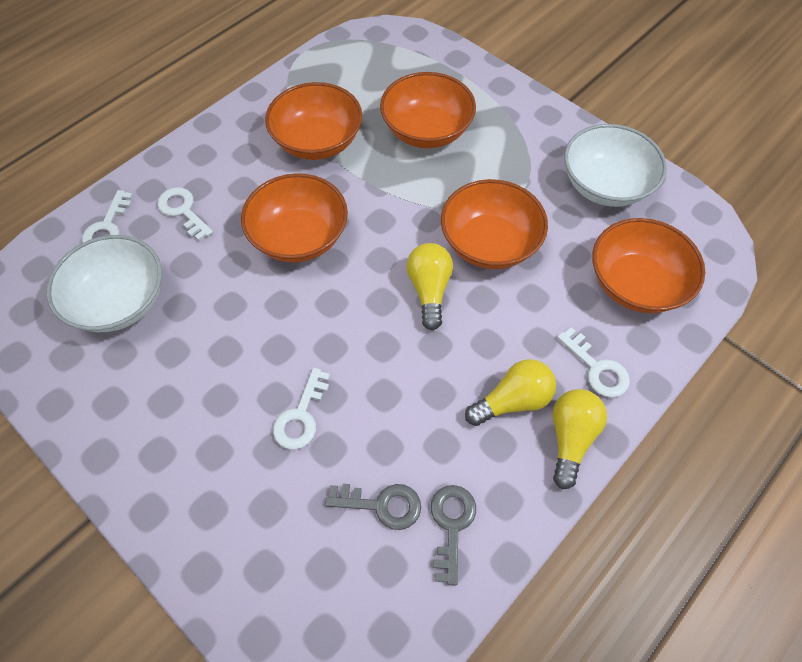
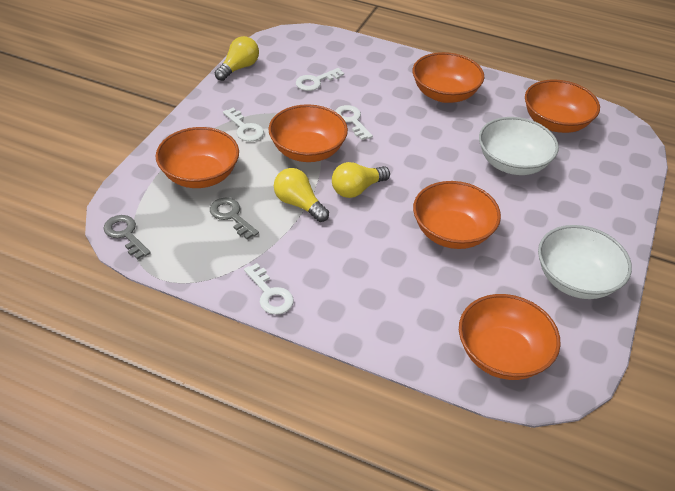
orange bowl: [241,173,348,263] [265,82,362,160] [380,72,476,148] [441,179,548,269] [592,218,706,313] = 5 -> [156,127,239,188] [268,104,348,162] [413,52,484,103] [413,181,501,249] [459,294,561,380] [525,79,600,133] = 6

